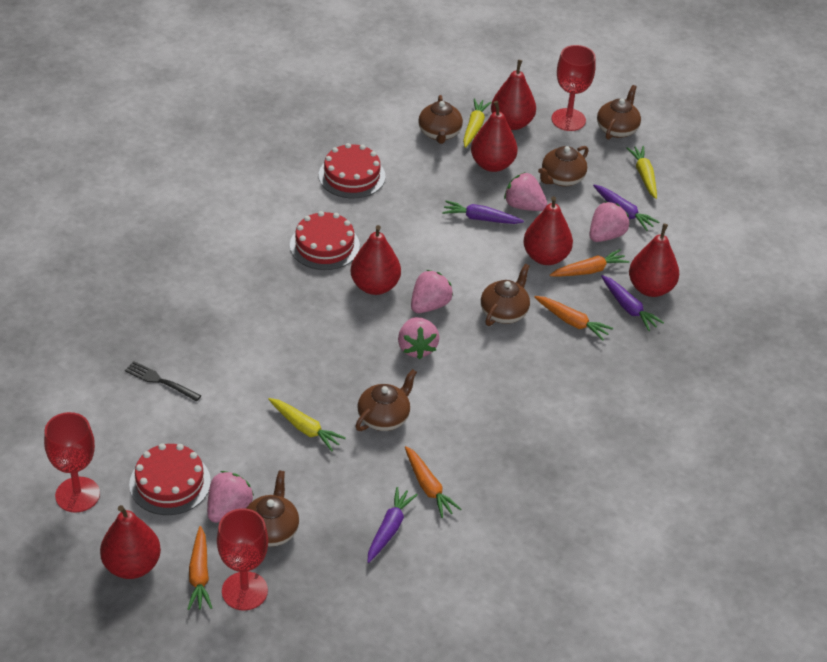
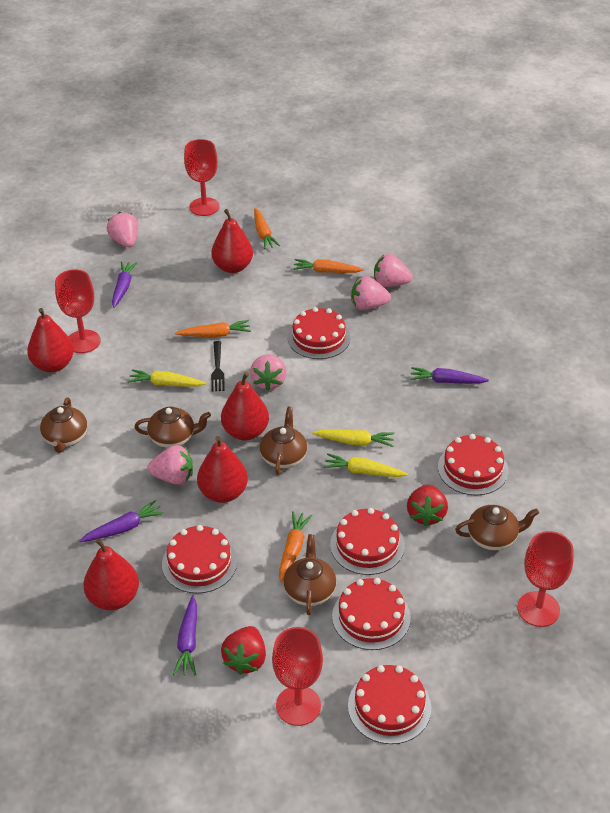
brown teapot: [246,470,299,547] [355,369,417,431] [418,95,463,144] [481,264,530,326] [538,146,589,187] [597,85,641,140] = 6 -> [40,398,88,453] [134,407,211,448] [260,407,307,475] [283,534,336,615] [455,505,539,551] = 5
red cake: [129,443,211,515] [290,211,360,270] [319,143,386,198] = 3 -> [162,525,237,594] [288,307,351,359] [330,508,405,575] [332,578,411,650] [348,665,431,744] [438,434,508,496] = 6
red goblet: [44,412,100,513] [217,508,268,611] [551,45,596,131] = 3 -> [55,269,101,353] [184,139,220,216] [272,627,323,726] [517,531,574,627] = 4
red pear: [100,505,161,579] [351,225,401,295] [471,101,518,172] [491,60,536,130] [523,196,573,265] [629,224,679,297] = 6 -> [27,308,74,372] [83,538,139,610] [197,436,248,503] [211,209,253,273] [221,372,269,440] = 5
red strawberry: none = 0 -> [221,626,266,675] [407,485,448,527] = 2

